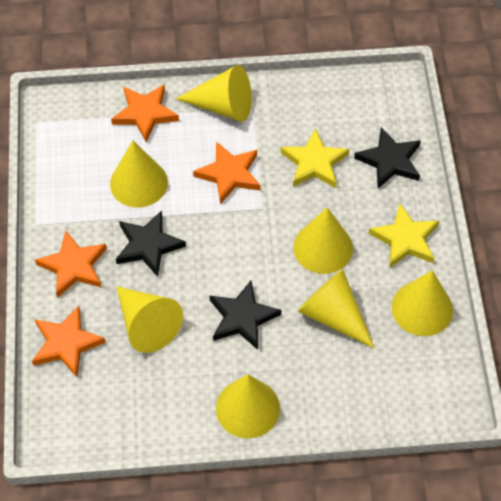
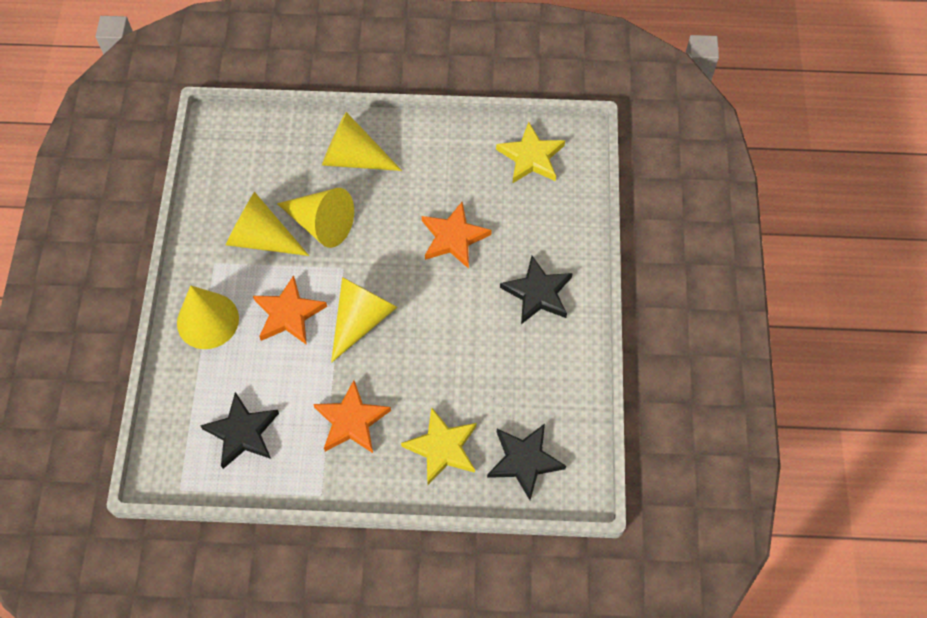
orange star: [32,306,106,377] [35,230,107,298] [111,85,179,142] [193,142,261,204] = 4 -> [253,275,327,345] [313,380,391,453] [422,202,492,269] = 3
yellow cone: [110,141,168,207] [117,287,183,353] [176,65,252,122] [216,374,280,439] [293,207,353,274] [297,269,374,348] [392,270,453,336] = 7 -> [177,285,239,349] [226,192,309,256] [277,188,354,248] [322,112,402,171] [331,277,397,363] = 5

